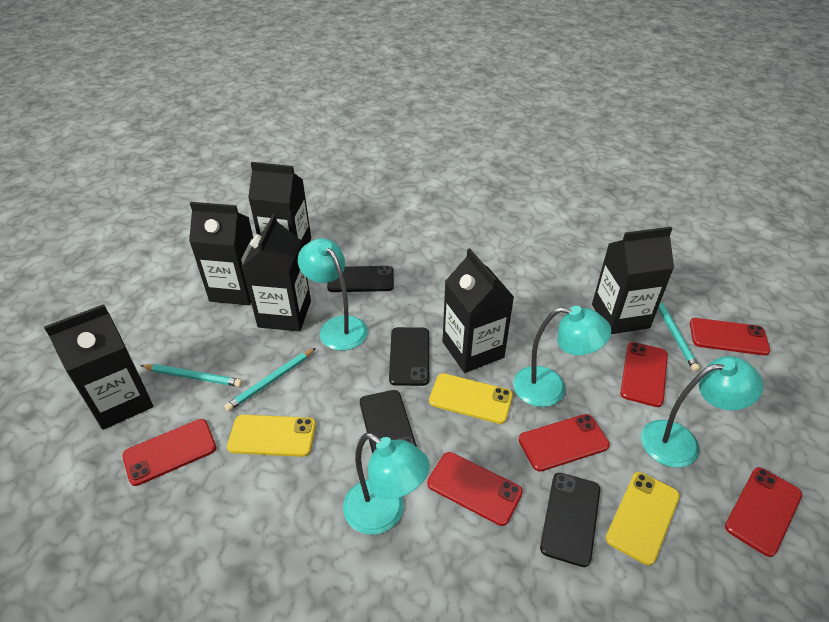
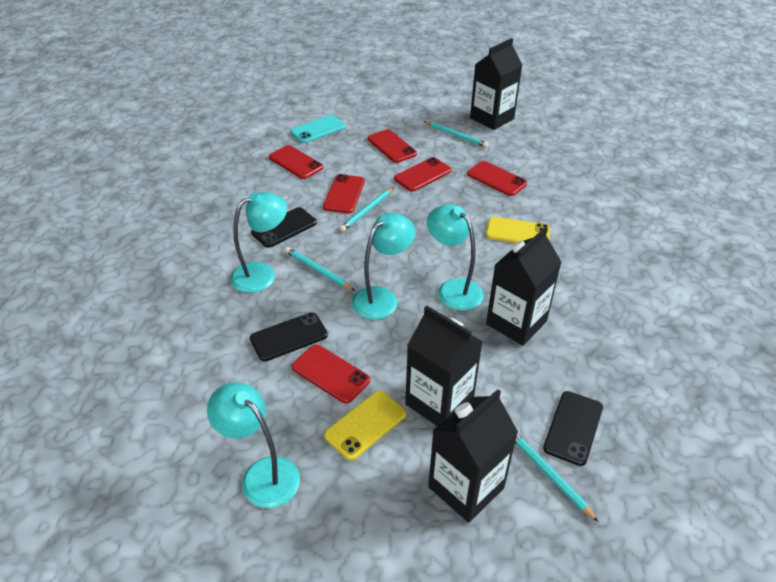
black carton: [44,304,153,430] [189,202,253,305] [242,214,311,331] [248,162,311,248] [442,248,514,373] [592,227,674,334] = 6 -> [405,305,483,426] [428,389,518,523] [470,38,522,130] [486,227,562,346] = 4
black phone: [327,266,394,292] [360,390,417,454] [389,327,429,386] [540,473,600,567] = 4 -> [250,312,328,361] [251,207,317,248] [543,391,603,466] = 3
turquoise pencil: [140,364,242,387] [224,348,316,411] [658,302,700,372] = 3 -> [285,247,355,291] [340,187,394,232] [424,121,488,147] [515,434,599,522] = 4
turquoise phone: none = 0 -> [290,115,346,143] = 1
yellow phone: [227,414,316,457] [429,373,513,424] [606,472,680,565] = 3 -> [324,390,407,460] [486,217,550,243] = 2

